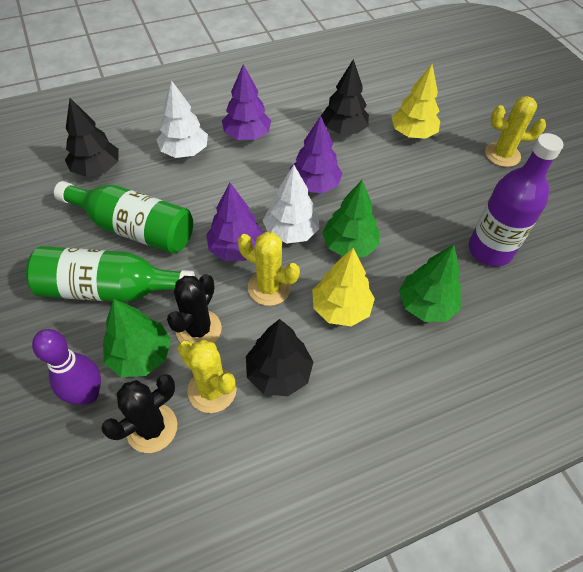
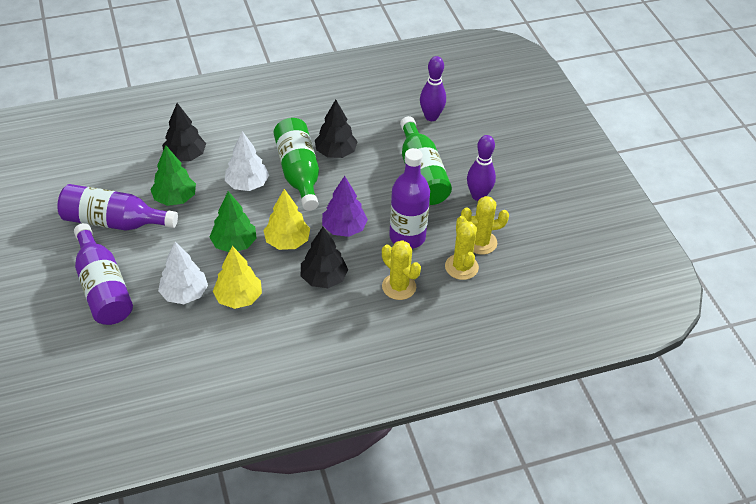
black cactus: [101,374,177,453] [167,274,222,344] = 2 -> none = 0
green tree: [103,299,171,377] [322,180,379,257] [399,245,461,322] = 3 -> [150,145,196,206] [209,191,257,252] = 2
purple bottle: [469,133,563,267] = 1 -> [57,184,178,231] [74,223,133,325] [389,148,430,249] = 3
purple bowling pin: [32,329,101,405] = 1 -> [420,56,446,121] [467,135,496,201] = 2
purple tree: [206,183,264,261] [222,64,271,140] [290,116,343,193] = 3 -> [322,176,368,237] = 1

